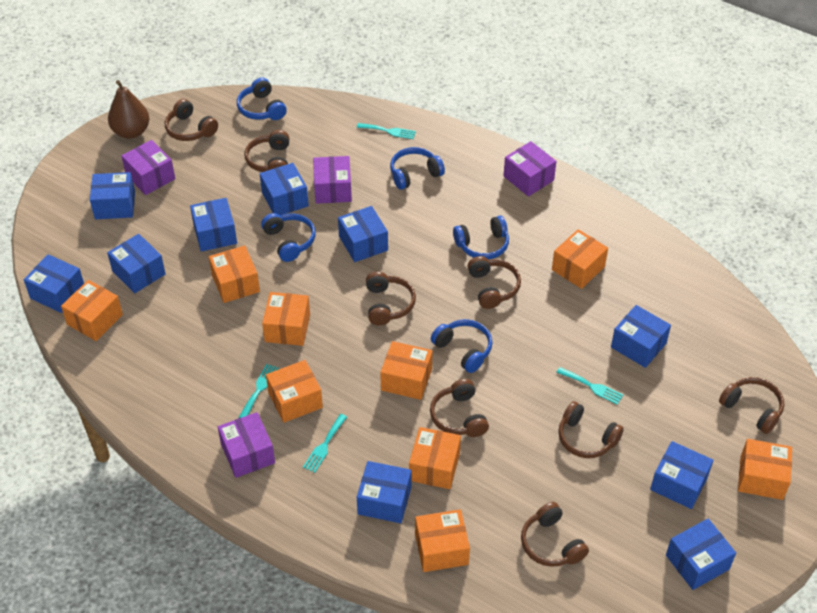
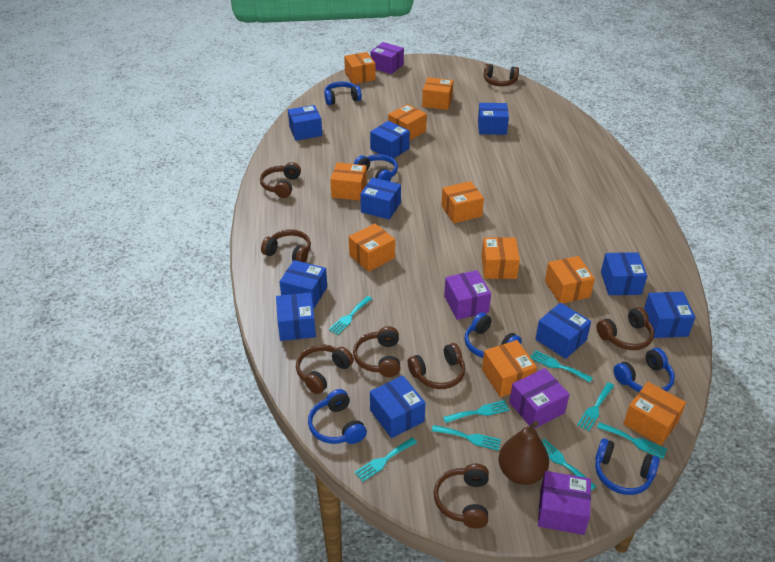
blue headphones: [237,78,287,120] [261,213,316,262] [390,147,445,190] [431,319,493,373] [453,216,509,259] = 5 -> [308,389,367,444] [324,81,362,105] [354,154,398,181] [464,312,522,358] [595,438,660,495] [614,348,675,392] = 6
orange box: [61,280,123,341] [209,245,260,303] [262,292,310,346] [266,360,323,423] [380,341,433,400] [409,427,461,489] [415,509,470,572] [552,229,608,289] [738,439,792,500] = 9 -> [330,163,367,201] [344,52,376,84] [349,223,395,272] [388,104,427,140] [422,77,453,110] [441,181,484,223] [481,237,520,279] [482,340,537,397] [545,256,595,304] [623,382,686,446] = 10
turquoise fork: [239,364,279,418] [303,414,347,473] [357,123,416,139] [556,367,623,405] = 4 -> [329,296,372,335] [354,437,417,482] [432,425,501,451] [443,400,509,423] [530,350,592,383] [541,439,596,491] [577,382,614,431] [597,422,667,459] = 8

